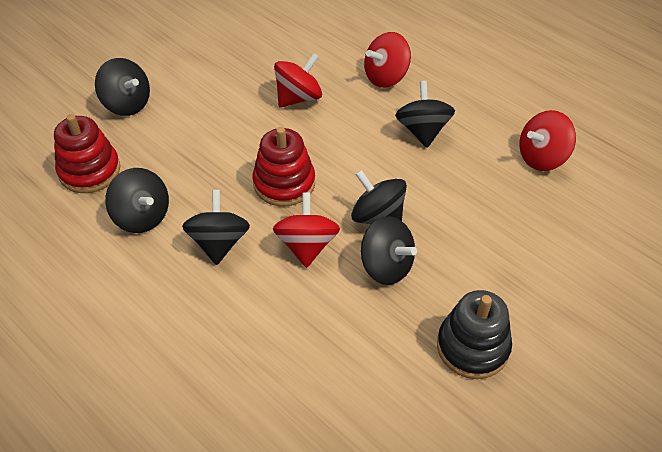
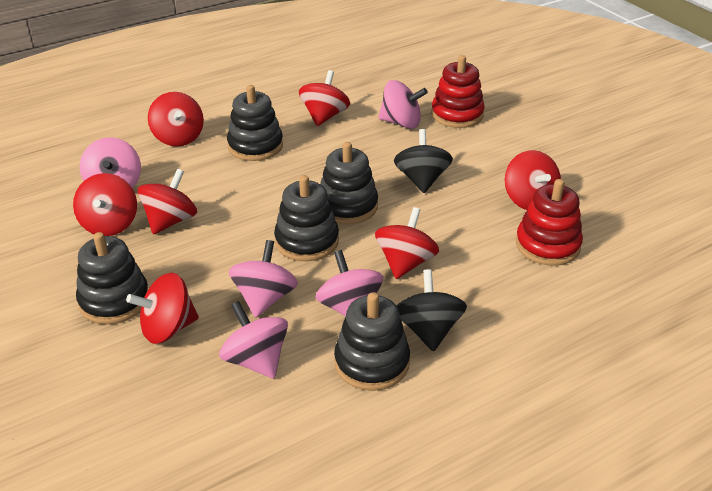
black spinning top: [95,58,150,116] [105,168,169,233] [182,190,250,265] [351,170,407,224] [361,216,417,285] [395,81,455,148] = 6 -> [394,129,453,193] [397,269,467,352] = 2
black stacking toy: [437,290,512,379] = 1 -> [76,232,148,324] [227,85,283,161] [274,175,339,261] [320,142,378,225] [334,292,410,391] = 5
pink spinning top: none = 0 -> [80,138,141,188] [219,301,288,379] [229,240,298,317] [315,250,383,317] [378,80,428,129] = 5
red spinning top: [273,193,340,268] [274,53,322,108] [364,32,411,88] [519,110,576,171] = 4 -> [73,173,137,236] [126,273,199,344] [138,169,197,235] [148,92,204,146] [299,70,350,126] [375,207,439,279] [505,150,561,210] = 7

